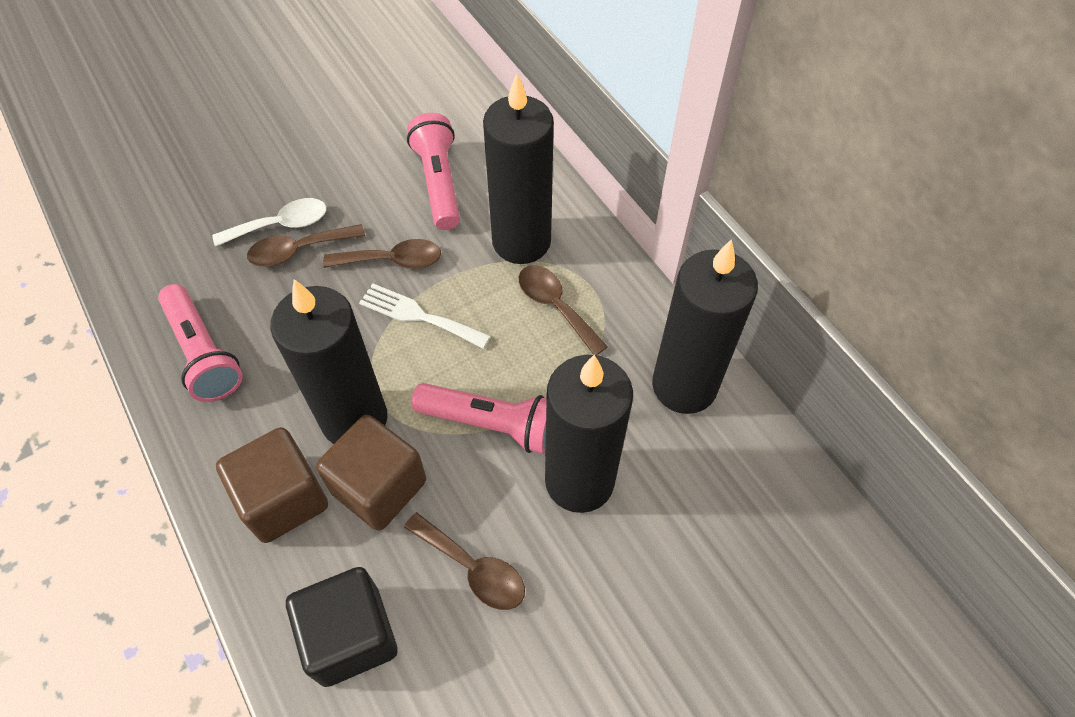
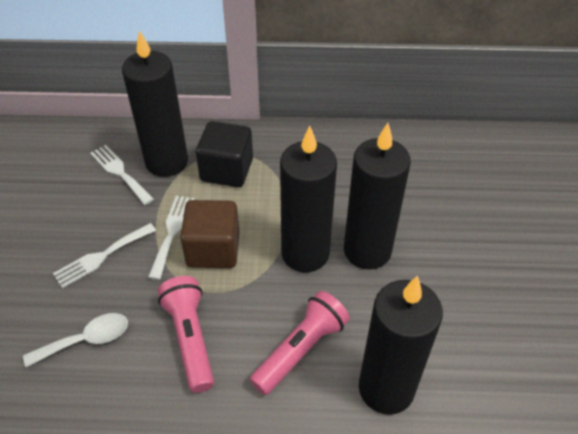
brown cube: [216,427,328,543] [316,415,426,531] = 2 -> [180,200,240,268] = 1
brown spoon: [247,224,365,267] [323,239,441,269] [404,512,525,610] [519,265,608,355] = 4 -> none = 0
pink flashlight: [158,284,243,402] [407,113,460,230] [411,383,547,454] = 3 -> [158,276,214,393] [250,291,350,395] = 2
white fork: [359,284,491,349] = 1 -> [53,223,156,288] [90,145,154,205] [148,196,195,280] = 3

